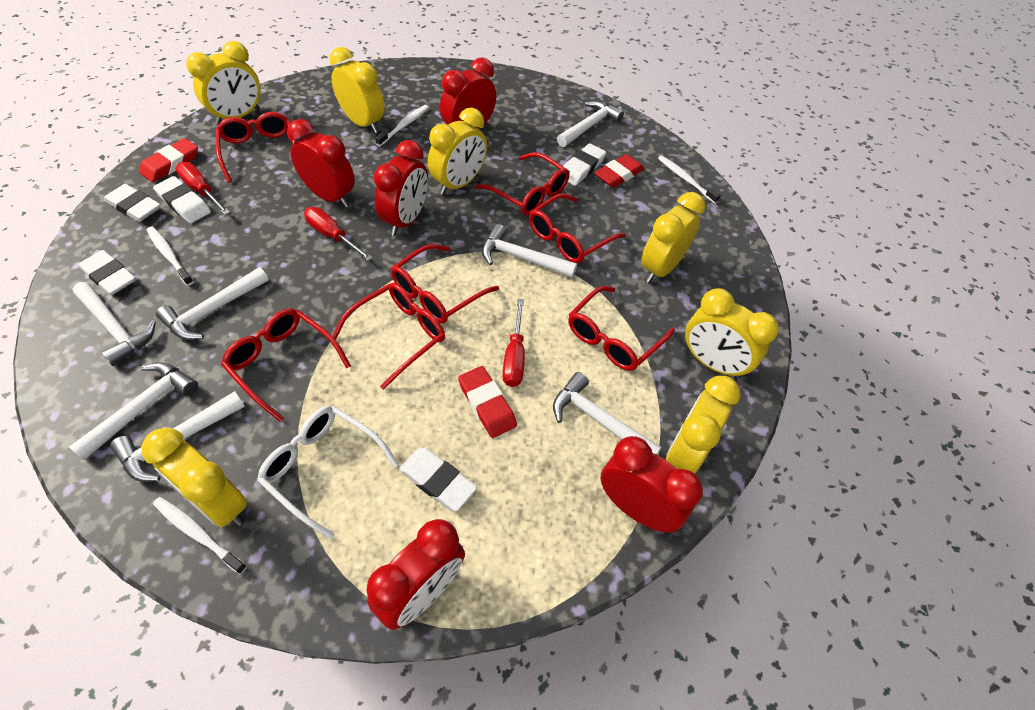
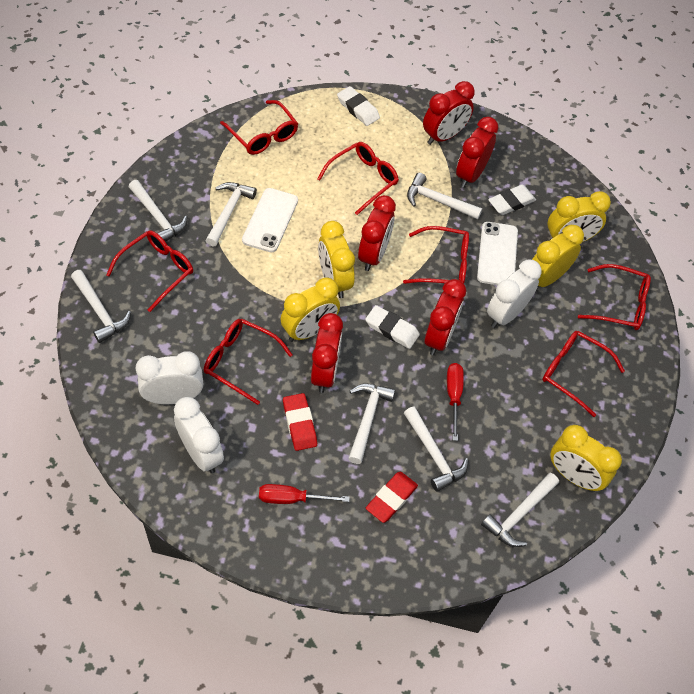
red eraser: [139,138,198,182] [458,366,517,438] [594,154,644,188] = 3 -> [283,393,317,451] [366,472,418,523] = 2
red screwdriver: [176,162,230,215] [304,207,373,261] [502,299,525,387] = 3 -> [259,484,350,504] [447,363,464,441] = 2
white clock: none = 0 -> [136,351,203,404] [174,397,224,474] [487,260,542,328] = 3
white eraser: [78,250,135,295] [104,184,160,222] [153,176,211,223] [399,448,477,511] [563,143,606,186] = 5 -> [337,86,380,126] [365,305,420,349] [488,185,536,215] = 3
white glasses: [257,406,399,539] = 1 -> none = 0
white phone: none = 0 -> [242,188,298,253] [477,222,518,285] = 2
white toothbrush: [147,226,194,286] [153,497,247,574] [375,105,429,146] [658,155,721,204] = 4 -> none = 0
yellow clock: [141,428,247,527] [186,41,260,124] [330,47,385,133] [428,107,487,195] [641,192,705,283] [666,376,740,474] [685,288,779,379] = 7 -> [281,277,340,342] [318,221,355,298] [532,225,584,287] [548,191,611,242] [550,425,622,491] = 5

